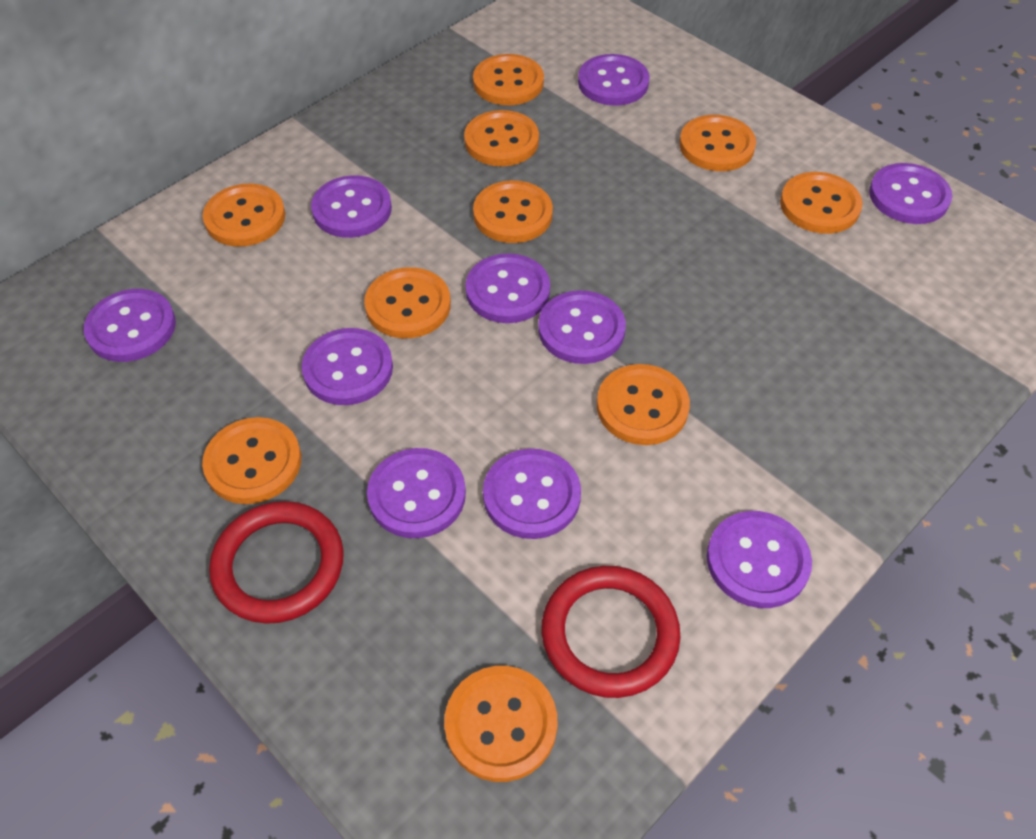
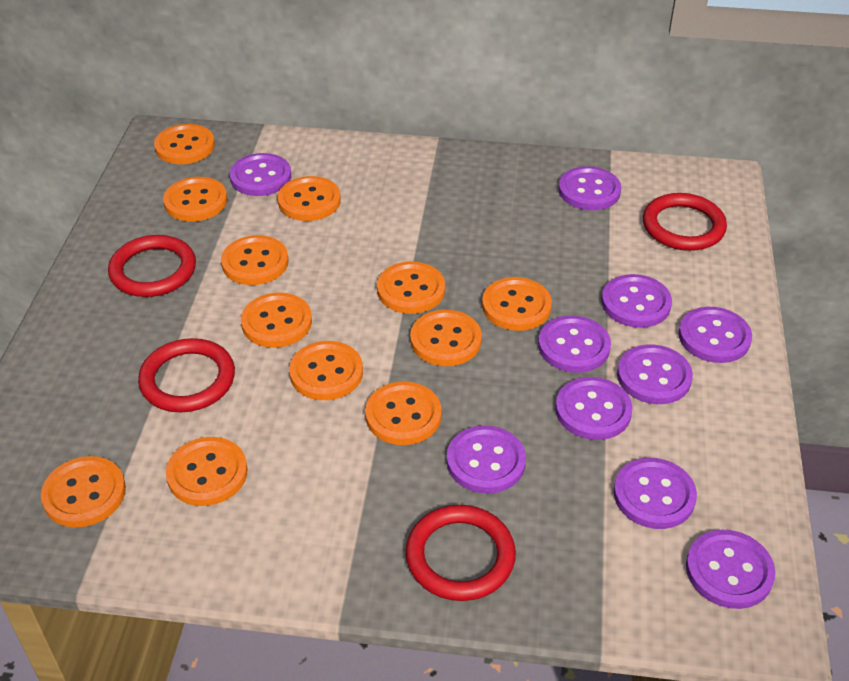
orange button: [202,417,301,504] [203,183,285,247] [364,267,451,338] [444,666,557,782] [464,110,539,166] [473,54,544,105] [473,180,553,243] [597,364,690,445] [679,115,756,171] [780,172,863,234] = 10 -> [41,456,126,528] [154,124,215,164] [163,177,227,222] [166,437,248,506] [221,235,289,285] [241,293,312,348] [277,176,341,221] [289,341,363,400] [365,382,442,445] [377,262,445,314] [410,310,482,366] [482,277,552,331] = 12
red ring: [209,501,344,624] [542,566,681,698] = 2 -> [108,235,196,297] [138,338,235,412] [405,505,516,601] [643,193,727,251] = 4

